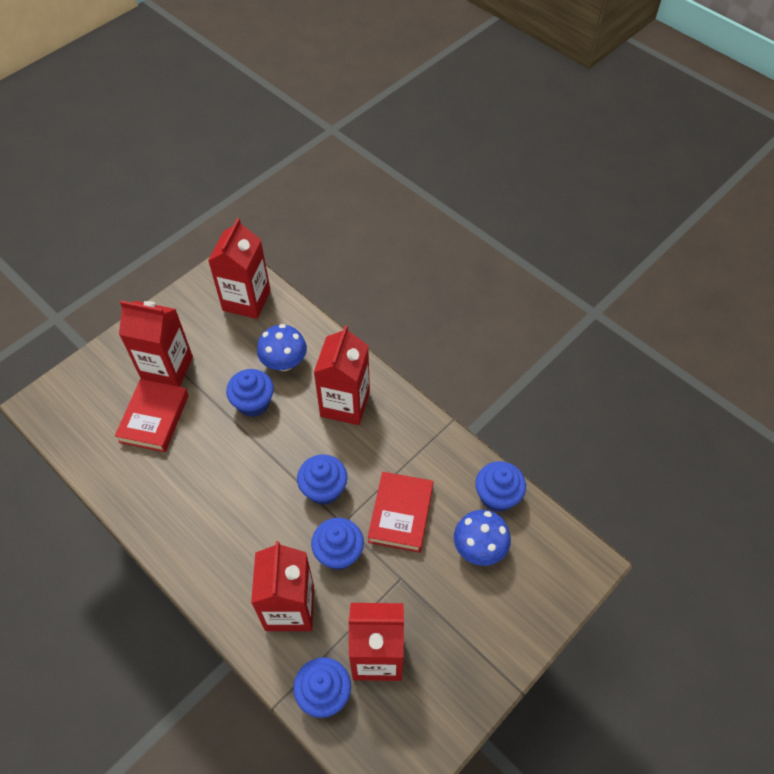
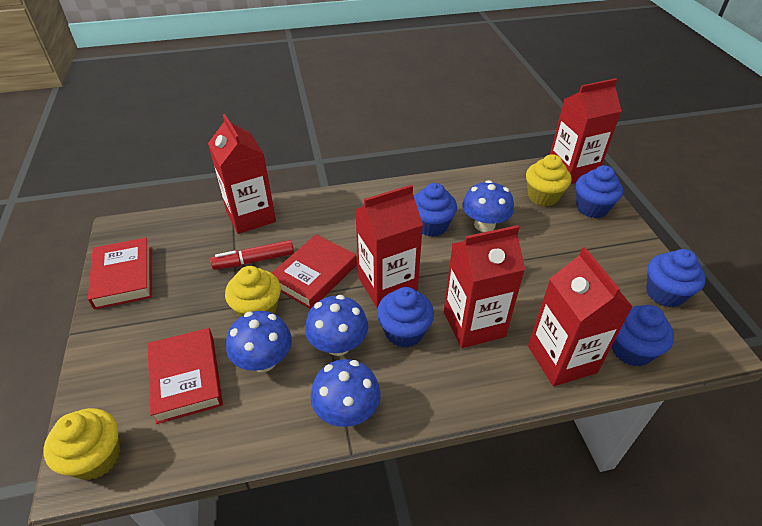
blue mushroom: [257,324,307,371] [454,510,511,566] = 2 -> [226,311,292,372] [305,295,368,356] [310,359,381,427] [463,180,514,232] = 4
red book: [115,379,189,452] [368,472,433,553] = 2 -> [88,237,152,310] [147,328,223,424] [272,234,357,309] = 3
red marker: none = 0 -> [210,240,294,270] = 1
yellow cupcake: none = 0 -> [43,408,120,480] [225,266,281,317] [526,154,571,206] = 3

